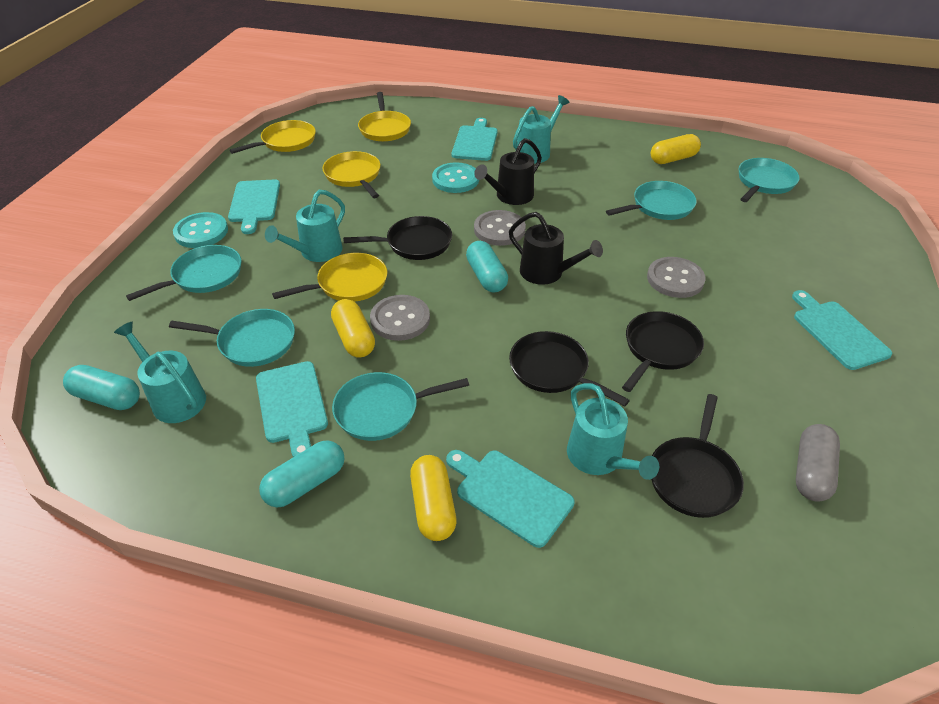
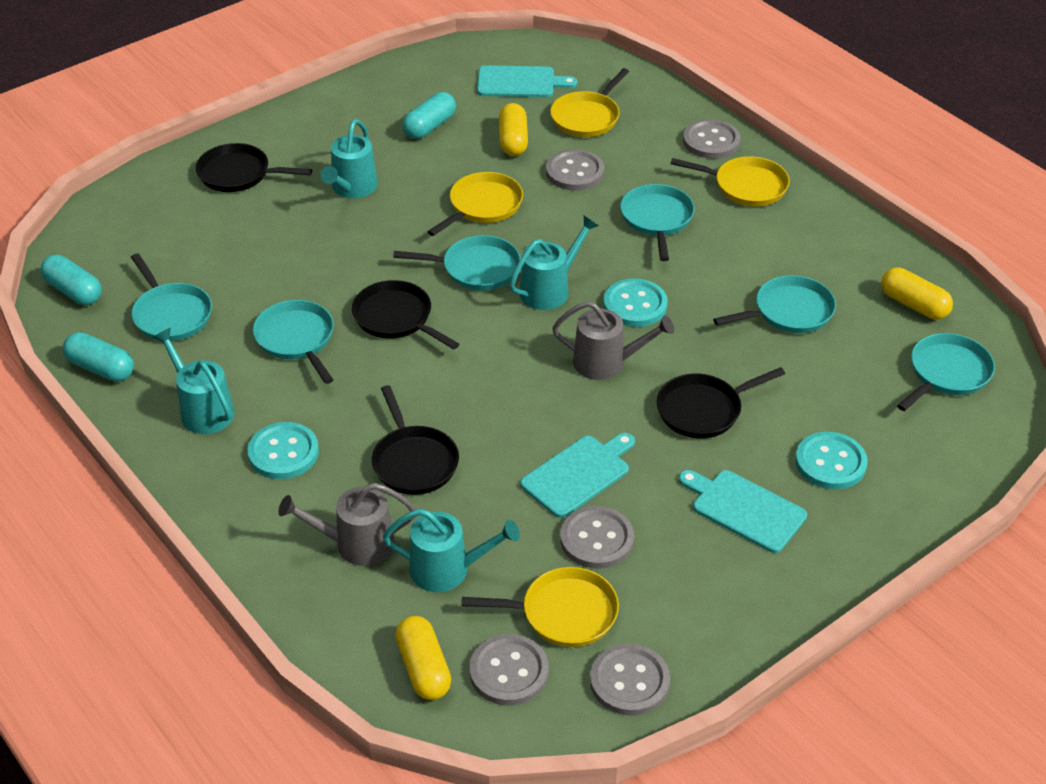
black watering can: [474,138,542,205] [509,212,603,285] = 2 -> none = 0
grey button: [370,295,430,341] [474,210,526,246] [647,257,706,298] = 3 -> [470,634,549,706] [546,149,604,191] [560,506,634,569] [590,643,670,716] [683,119,741,159] = 5
grey capsule: [796,424,840,502] = 1 -> none = 0
grey watering can: none = 0 -> [278,483,417,566] [552,301,674,380] = 2
turquoise button: [173,212,228,248] [432,162,479,193] = 2 -> [248,422,319,479] [603,278,668,327] [795,432,868,489] = 3
turquoise cutting board: [228,179,280,234] [256,361,328,457] [446,450,575,548] [452,118,498,161] [792,290,893,370] = 5 -> [477,65,577,97] [520,433,635,518] [679,470,807,553] = 3
turquoise pan: [126,245,242,301] [169,309,295,367] [332,372,469,441] [606,181,697,220] [739,158,800,202] = 5 -> [131,253,212,341] [253,300,334,384] [393,235,521,291] [620,184,695,261] [713,275,836,333] [897,333,995,411] = 6

